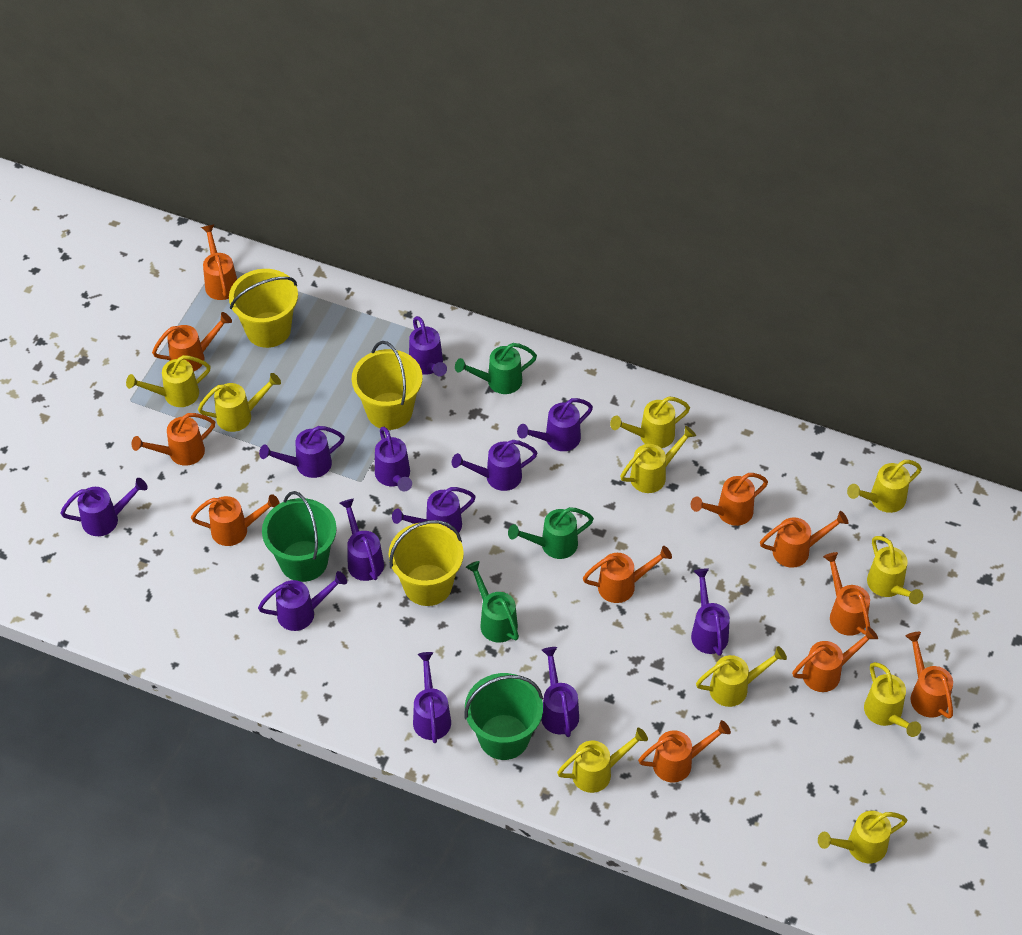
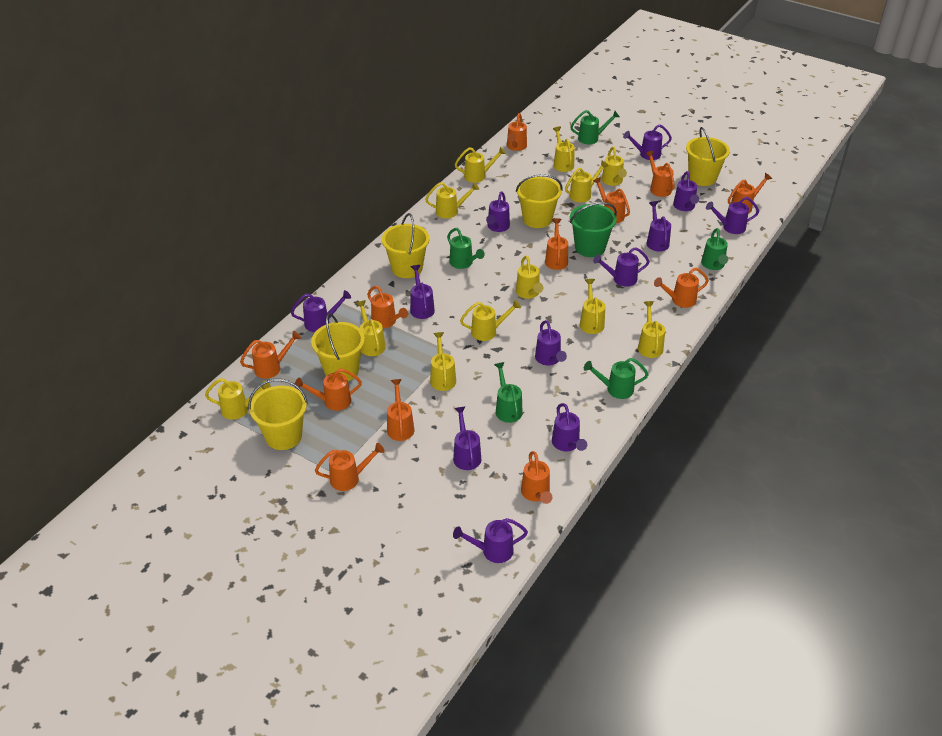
green bucket: [262,491,337,582] [464,673,543,760] = 2 -> [570,202,617,257] = 1
green watering can: [455,343,537,394] [466,561,519,643] [508,507,594,559] = 3 -> [447,228,485,269] [494,362,523,423] [570,110,620,144] [584,358,649,399] [701,228,728,270] = 5
orange watering can: [132,413,215,466] [152,312,232,371] [191,494,280,546] [201,225,237,300] [583,546,672,603] [638,720,731,782] [691,473,768,526] [760,511,849,568] [792,627,878,692] [823,552,870,636] [906,632,953,719] = 11 -> [240,331,301,379] [295,369,362,411] [315,443,385,491] [367,286,408,328] [387,379,414,441] [507,113,527,151] [521,451,552,504] [545,218,568,270] [593,177,630,223] [645,151,675,197] [654,268,709,308] [728,173,772,214] = 12
yellow bucket: [229,269,298,348] [352,341,423,430] [389,520,464,606] = 3 -> [248,379,308,450] [311,313,365,381] [382,213,430,278] [516,174,563,228] [686,127,730,186] = 5
yellow watering can: [126,355,211,407] [198,373,281,432] [557,728,648,793] [610,396,690,448] [620,426,696,493] [696,646,787,707] [818,811,907,863] [847,460,922,513] [864,662,921,737] [867,536,923,604] = 10 -> [205,378,271,420] [356,300,386,356] [425,182,479,219] [430,332,456,391] [455,147,506,183] [460,300,521,341] [516,256,543,299] [553,127,575,172] [565,160,608,202] [580,279,605,334] [602,147,627,186] [638,301,665,358] = 12

